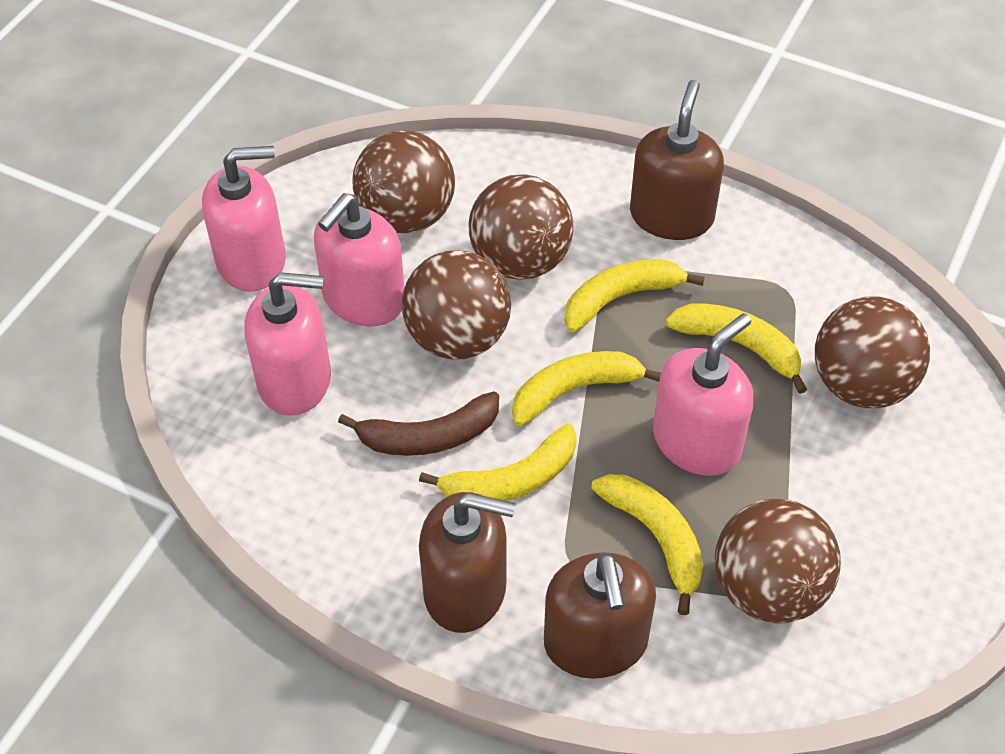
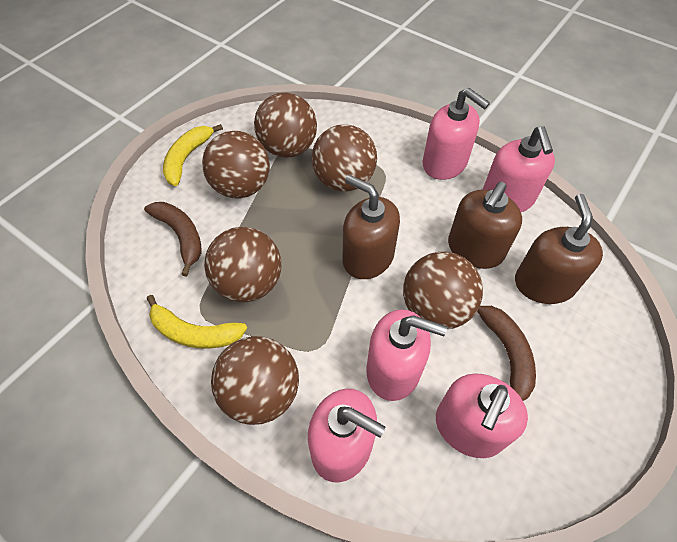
brown ball: [352,130,455,233] [402,250,511,360] [468,174,573,280] [714,499,841,624] [815,297,930,408] = 5 -> [202,131,270,198] [204,227,281,302] [211,336,299,425] [254,93,317,158] [311,124,377,192] [403,252,483,329] = 6
brown banana: [338,391,499,456] = 1 -> [144,202,202,277] [477,306,536,401] = 2
pink soap dispenser: [202,146,286,292] [244,272,331,416] [314,193,405,327] [653,313,754,476] = 4 -> [308,389,386,483] [366,309,447,401] [423,88,490,180] [436,373,528,458] [483,126,555,212] = 5
yellow banana: [419,424,577,501] [512,351,661,426] [564,259,705,332] [591,474,703,615] [666,304,807,394] = 5 -> [147,295,247,349] [163,124,223,186] = 2

